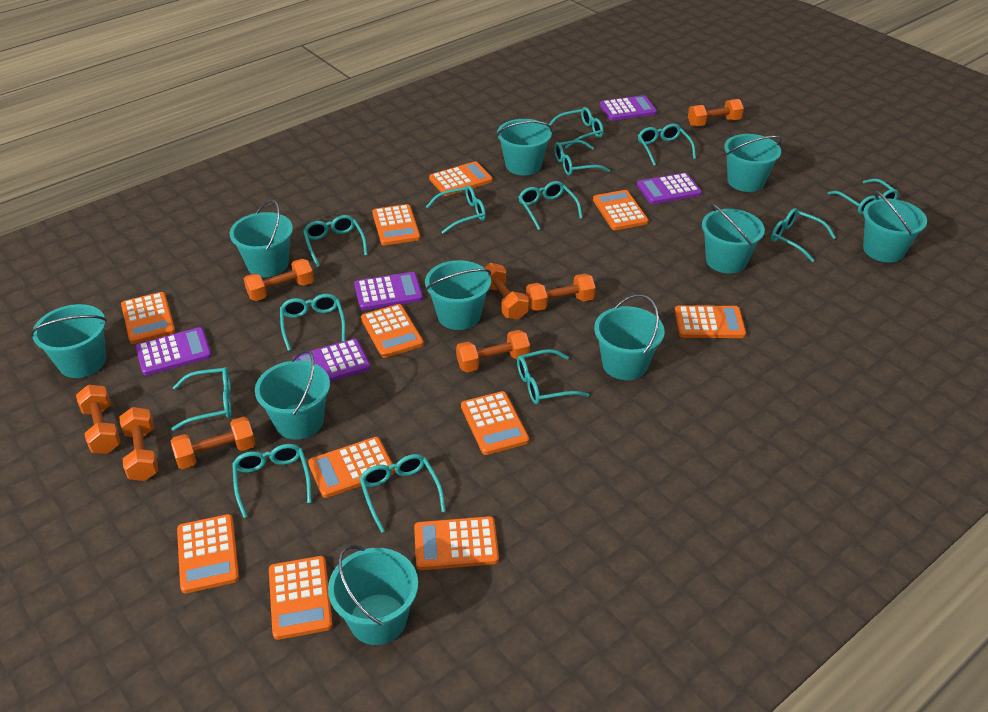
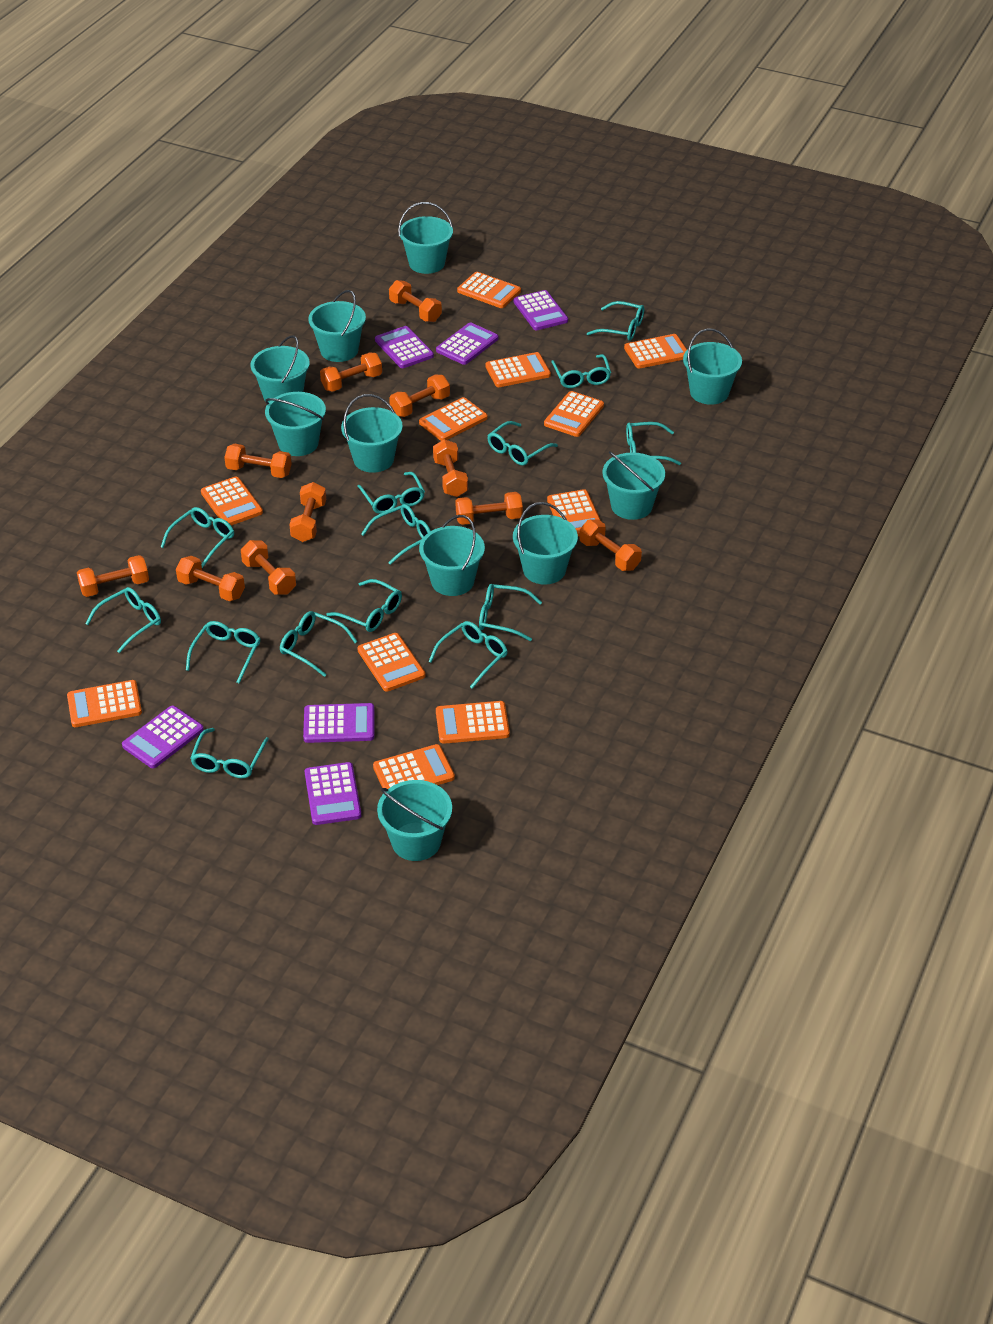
orange dumbbell: [76,385,121,454] [119,407,158,481] [171,417,256,469] [244,259,314,301] [456,330,530,372] [484,263,529,320] [526,274,596,311] [688,99,744,127] = 8 -> [77,555,149,597] [176,556,245,601] [224,444,292,478] [241,540,296,595] [289,482,326,542] [320,352,382,392] [389,280,442,322] [389,375,450,417] [433,439,468,497] [456,492,523,525] [579,519,642,571] = 11
purple calculator: [136,327,212,376] [293,339,370,382] [354,272,423,310] [600,95,657,121] [637,173,702,204] = 5 -> [122,706,204,768] [303,703,374,743] [305,762,361,825] [375,326,434,368] [436,322,498,365] [514,290,568,330] = 6
turquoise glasses: [171,367,231,431] [232,444,311,518] [280,294,346,351] [303,215,368,267] [359,454,446,533] [426,185,486,234] [517,349,589,404] [519,181,583,230] [549,107,604,149] [554,140,610,176] [638,124,696,166] [771,208,836,262] [828,179,899,215] = 13 -> [85,587,161,653] [161,507,234,568] [186,621,260,683] [190,728,269,778] [280,611,358,677] [326,579,402,632] [357,472,425,514] [361,504,431,565] [428,621,508,689] [479,584,542,641] [487,421,558,466] [551,354,611,388] [587,301,644,341] [626,422,681,465] = 14

